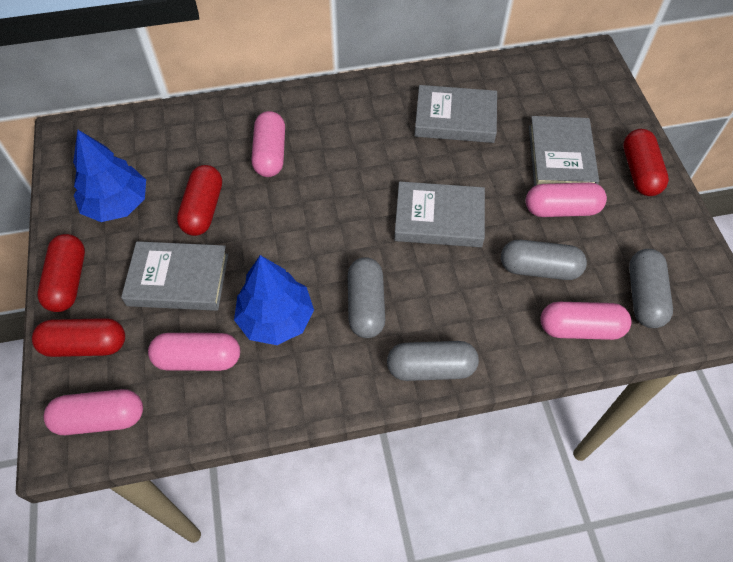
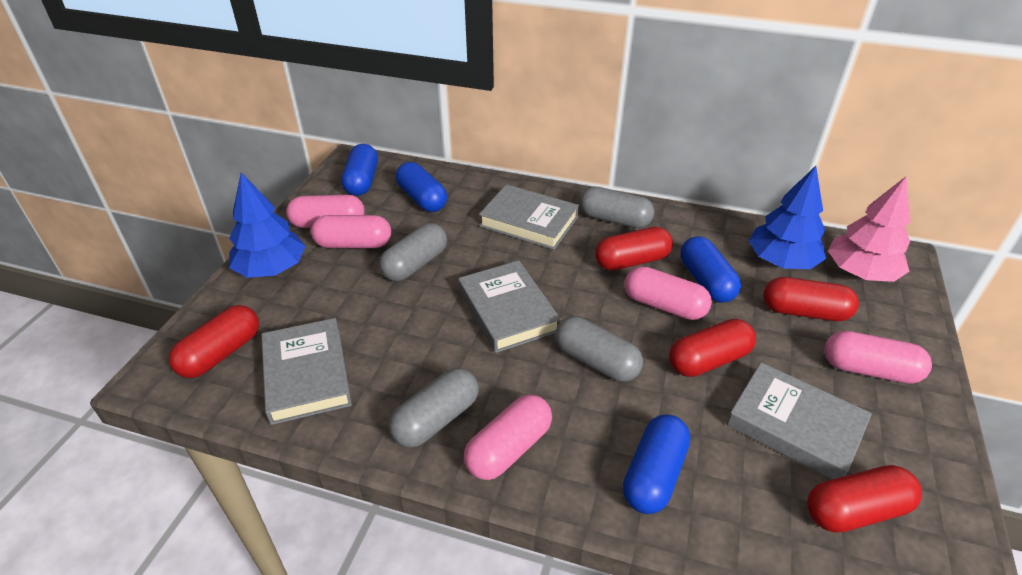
blue capsule: none = 0 -> [341,144,378,196] [396,162,447,212] [623,415,690,514] [680,236,741,303] = 4
pink tree: none = 0 -> [828,176,910,282] = 1
red capsule: [32,318,125,357] [37,234,85,312] [177,165,222,236] [623,129,669,196] = 4 -> [169,305,259,378] [595,227,673,271] [669,319,756,377] [763,277,859,321] [807,465,922,533] = 5

